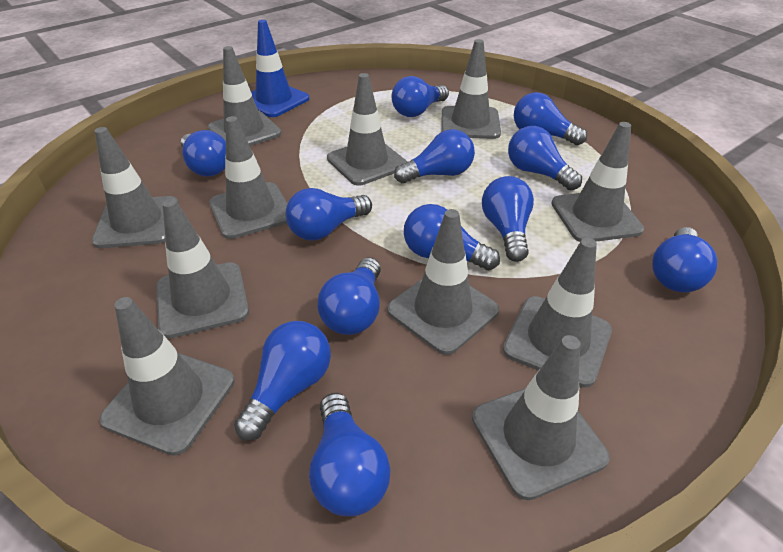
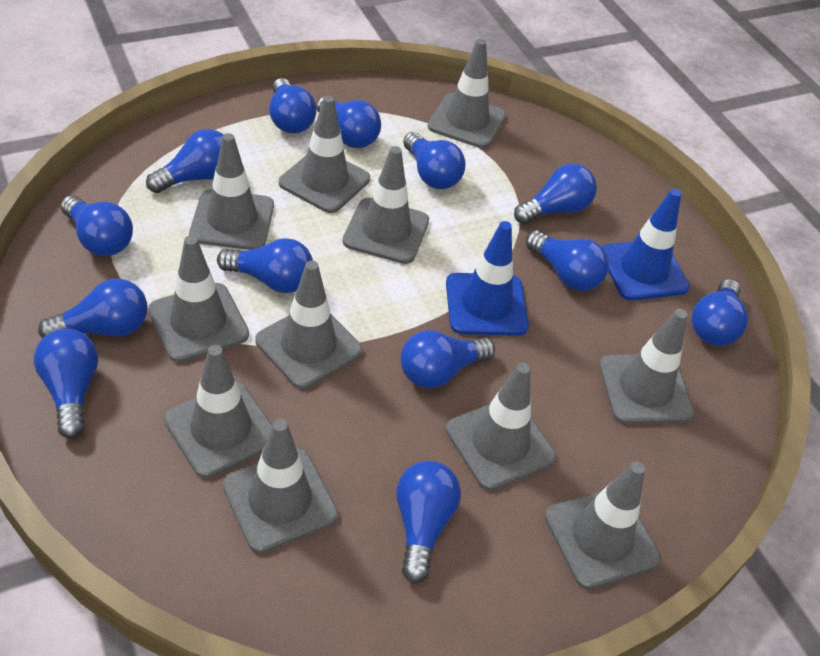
blue light bulb: [181,130,226,177] [234,321,331,441] [285,188,372,241] [309,393,391,516] [317,258,381,335] [391,76,449,117] [394,129,475,183] [404,204,500,270] [482,176,534,262] [508,126,582,190] [514,92,587,145] [652,227,717,292] = 12 -> [34,329,98,439] [38,279,147,338] [61,195,133,256] [146,129,223,193] [217,238,313,293] [269,78,317,133] [316,96,381,148] [396,461,461,583] [400,330,495,388] [403,132,466,189] [514,163,597,224] [526,230,609,291] [691,279,748,346] = 13
blue traffic cone: [251,20,310,117] = 1 -> [446,221,529,336] [602,189,690,301] = 2

